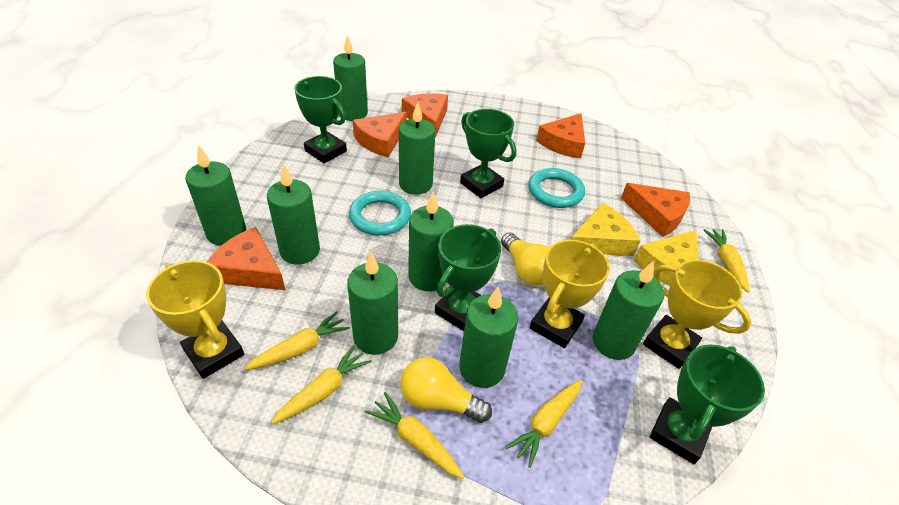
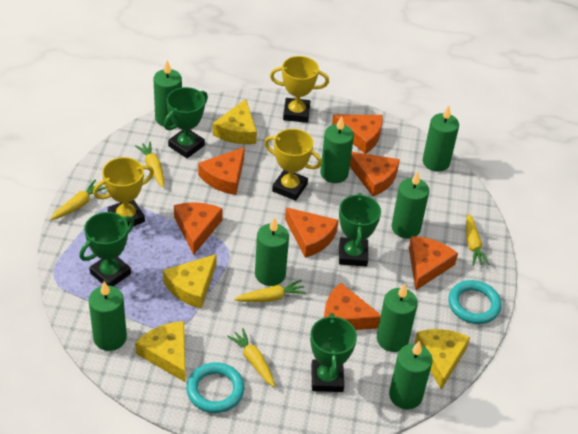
orange cheese: [207,227,285,290] [352,112,407,157] [402,93,448,138] [536,113,585,159] [621,183,690,237] = 5 -> [174,202,223,255] [198,147,245,195] [285,207,339,258] [324,283,381,330] [332,115,383,154] [350,152,400,196] [409,236,458,290] = 7
yellow cheese: [571,203,640,256] [634,230,699,286] = 2 -> [135,321,186,383] [163,254,217,309] [213,99,257,144] [414,329,470,390] = 4
yellow light bulb: [400,357,492,423] [501,232,549,285] = 2 -> none = 0

